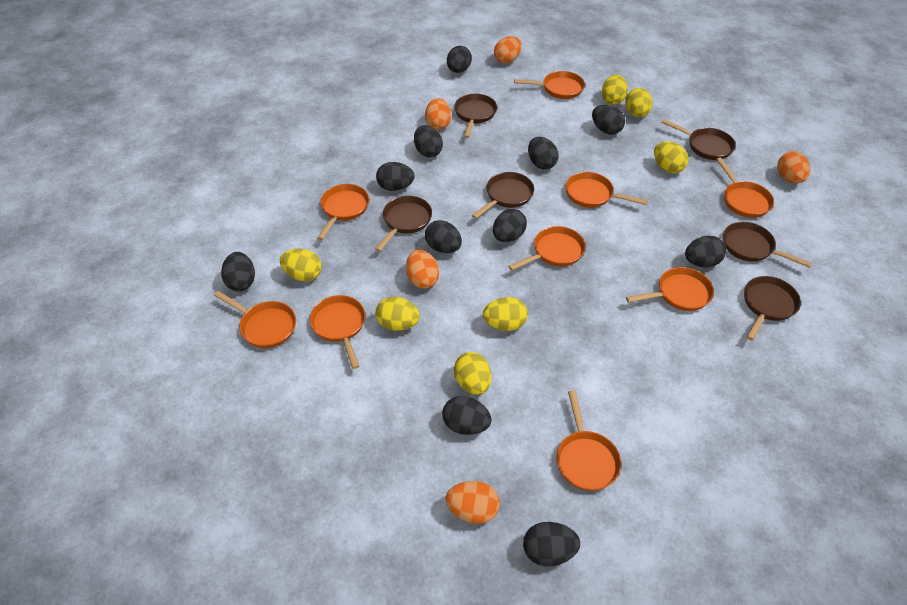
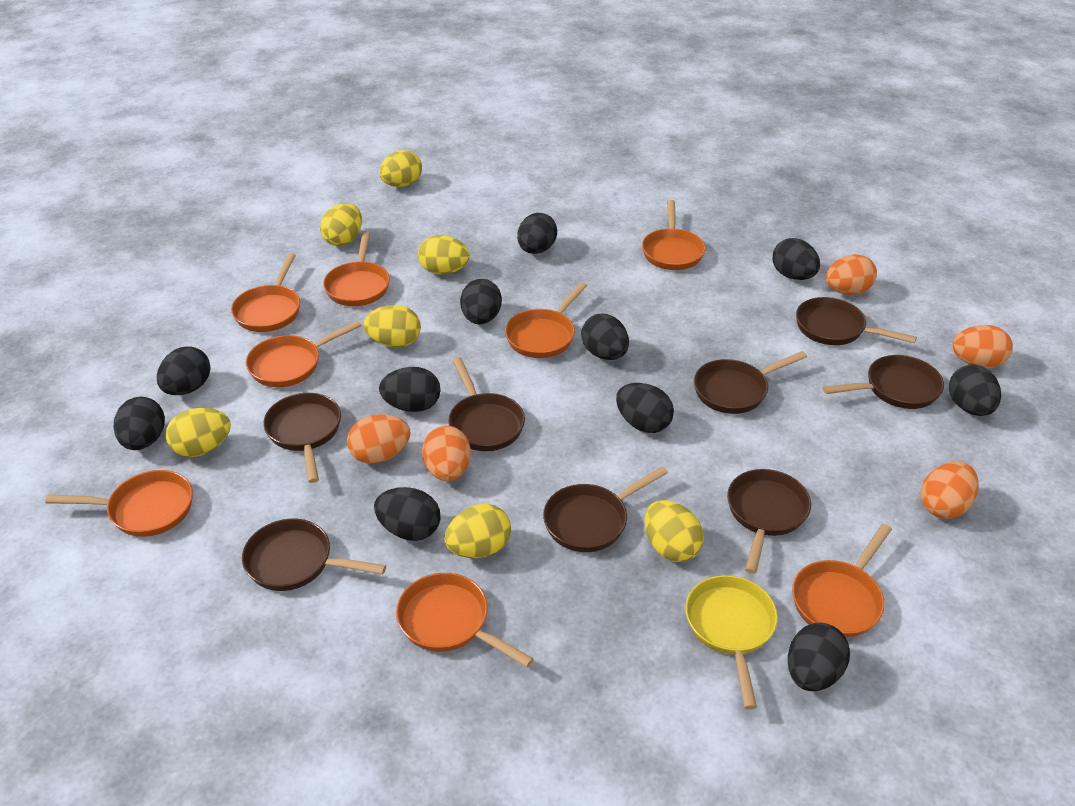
brown pan: [375,196,432,252] [454,94,497,138] [472,172,534,219] [661,119,736,160] [723,222,812,268] [744,276,801,341] = 6 -> [242,519,386,591] [263,393,341,483] [448,357,525,451] [543,466,668,552] [694,351,807,414] [727,469,811,574] [796,297,917,345] [823,355,944,409] = 8
orange pan: [214,291,296,348] [309,295,365,369] [317,184,369,240] [508,226,586,271] [514,71,585,99] [556,390,621,491] [565,172,647,208] [626,267,714,311] [716,158,774,218] = 9 -> [45,470,193,537] [231,253,300,332] [246,320,362,387] [323,231,390,306] [396,573,534,667] [505,282,587,358] [642,200,706,270] [792,524,892,638] = 8
yellow pan: none = 0 -> [685,575,778,710] = 1

